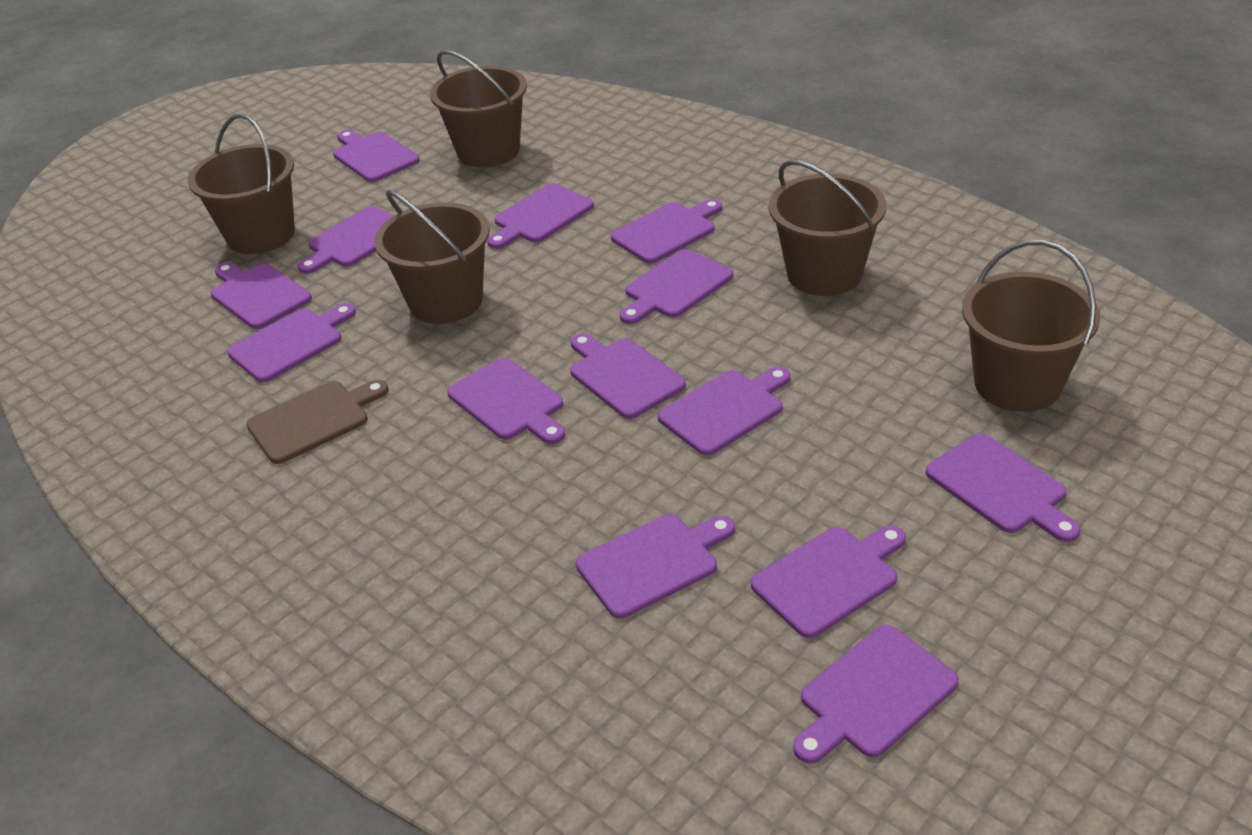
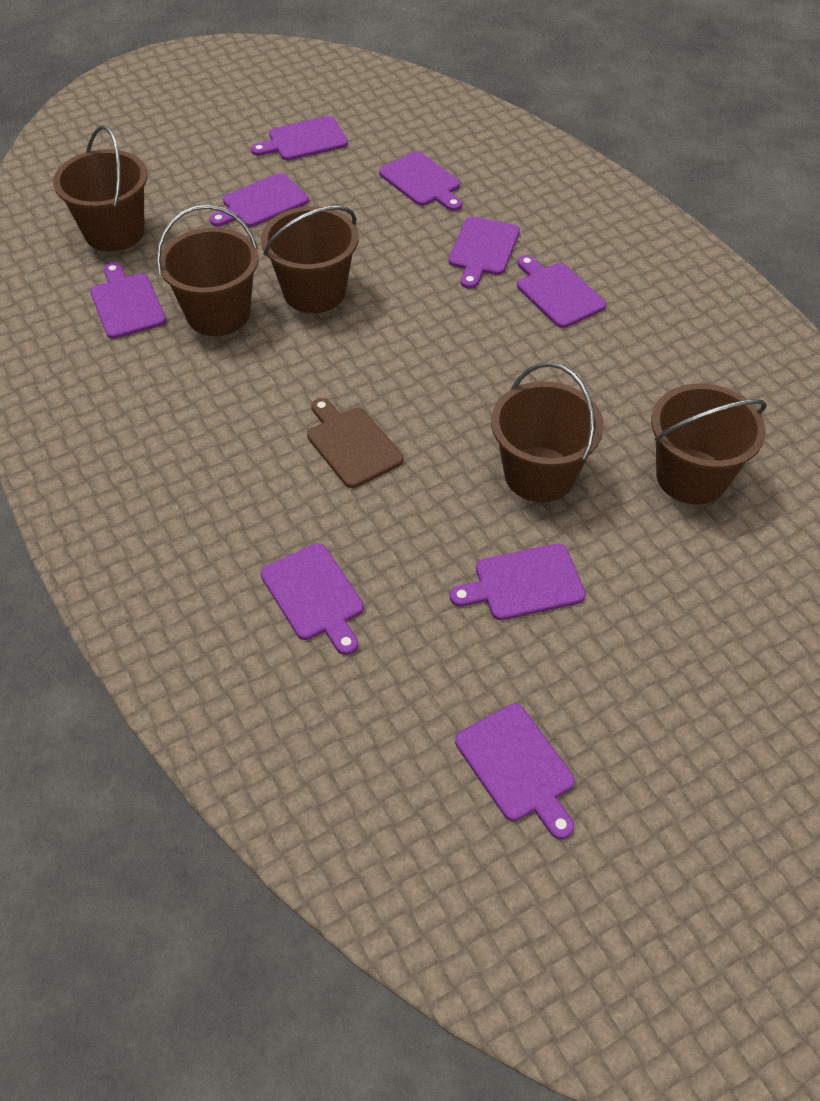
purple cutting board: [210,262,312,329] [227,303,356,382] [298,206,394,274] [333,130,420,182] [447,357,565,444] [487,183,594,249] [570,333,686,419] [576,514,735,619] [610,199,722,264] [619,249,733,324] [658,366,791,456] [751,525,906,638] [793,625,959,764] [926,433,1081,542] = 14 -> [90,262,166,339] [209,173,309,227] [251,116,348,161] [261,543,364,655] [379,152,462,211] [449,217,520,289] [450,544,586,620] [455,704,575,840] [517,255,606,328] = 9

